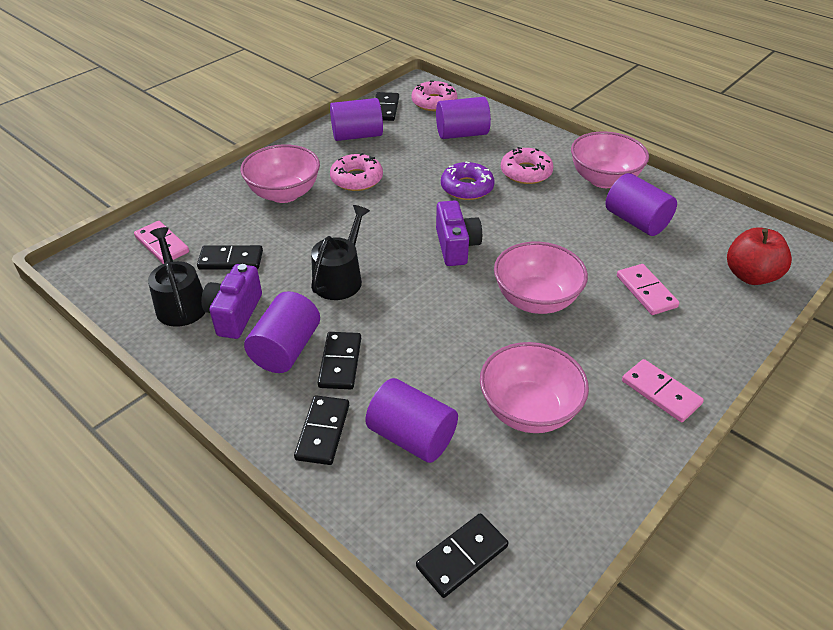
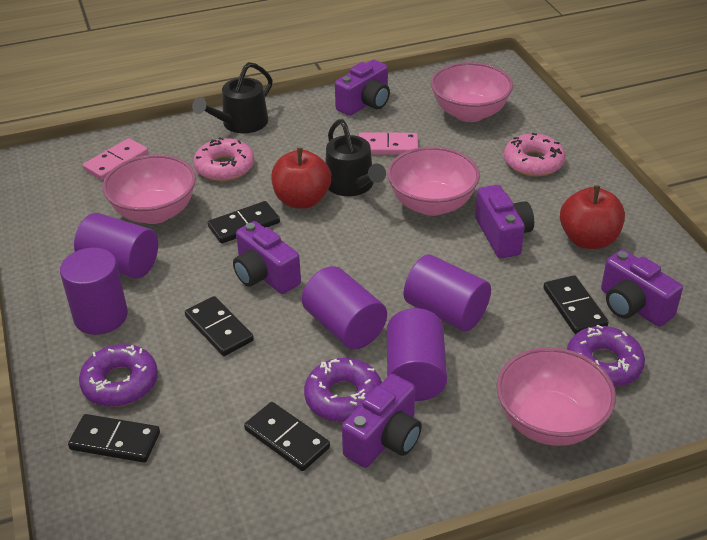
pink domino: [134,221,189,264] [617,264,679,315] [622,359,704,422] = 3 -> [83,138,148,180] [358,132,418,155] = 2
pink donut: [330,153,383,191] [411,80,458,111] [501,147,554,184] = 3 -> [193,137,254,181] [504,133,565,176] = 2
purple camera: [201,264,262,339] [436,200,482,266] = 2 -> [233,221,301,294] [335,60,390,116] [342,374,422,468] [475,185,534,259] [601,250,683,327] = 5
purple donut: [441,161,494,200] = 1 -> [79,344,158,407] [304,358,382,422] [567,325,645,387] = 3
red apple: [727,227,792,285] = 1 -> [271,148,331,209] [560,185,625,249] = 2

